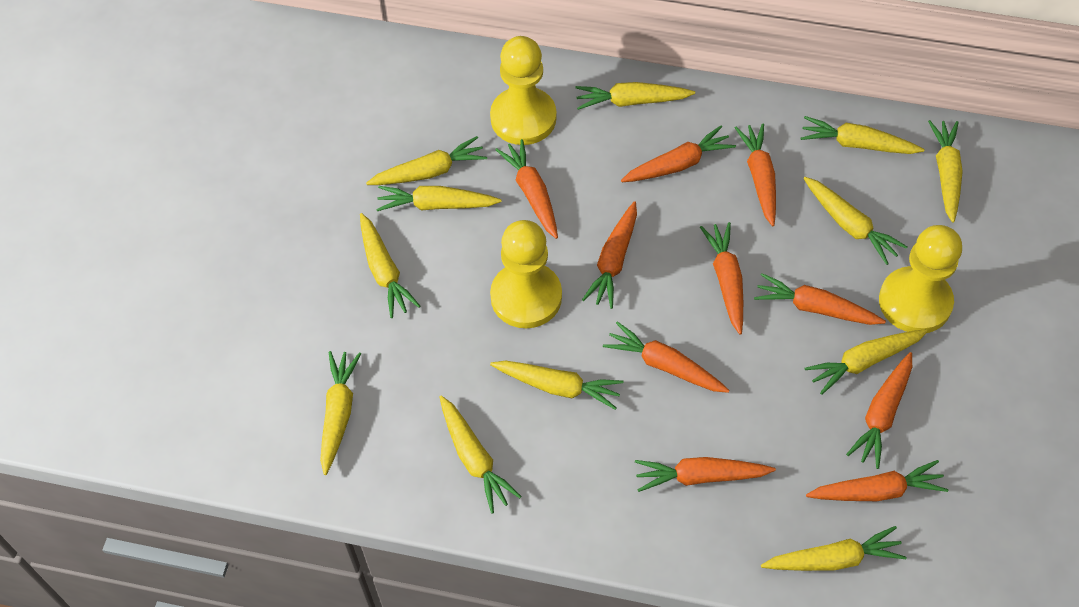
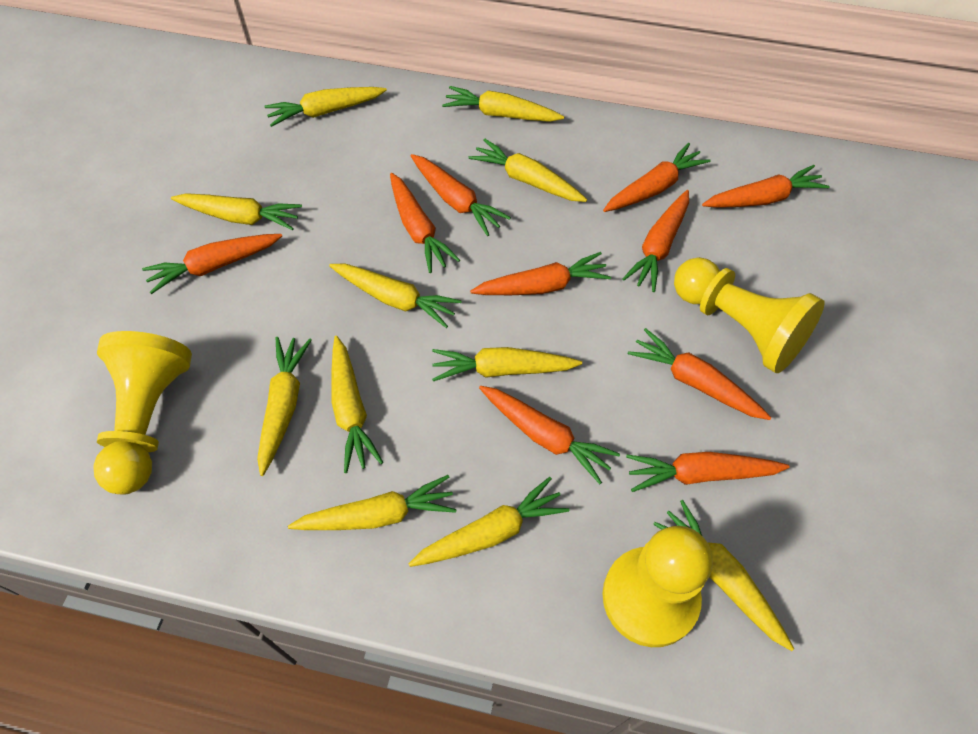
yellow carrot: [320,351,361,475] [360,213,420,318] [366,136,487,185] [376,186,501,211] [439,395,522,513] [490,361,624,410] [575,82,695,110] [761,526,906,571] [800,116,924,154] [803,177,908,265] [804,329,928,395] [928,120,963,223] = 12 -> [171,193,302,230] [257,337,312,476] [264,87,387,127] [288,475,457,530] [329,264,462,328] [331,336,383,473] [409,477,569,567] [432,347,582,381] [442,86,564,122] [468,139,587,202] [653,500,794,651] = 11

